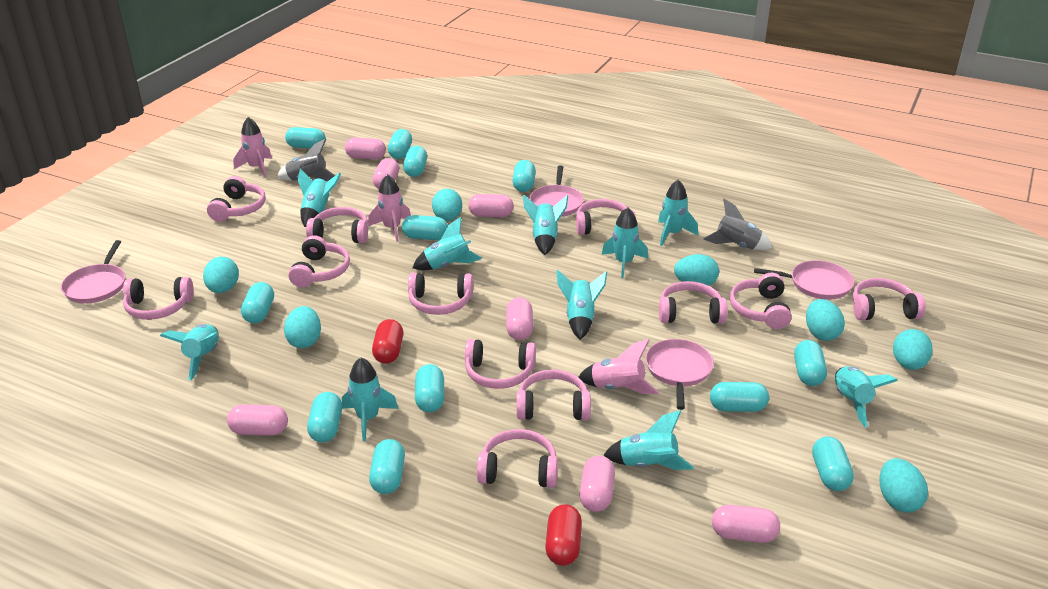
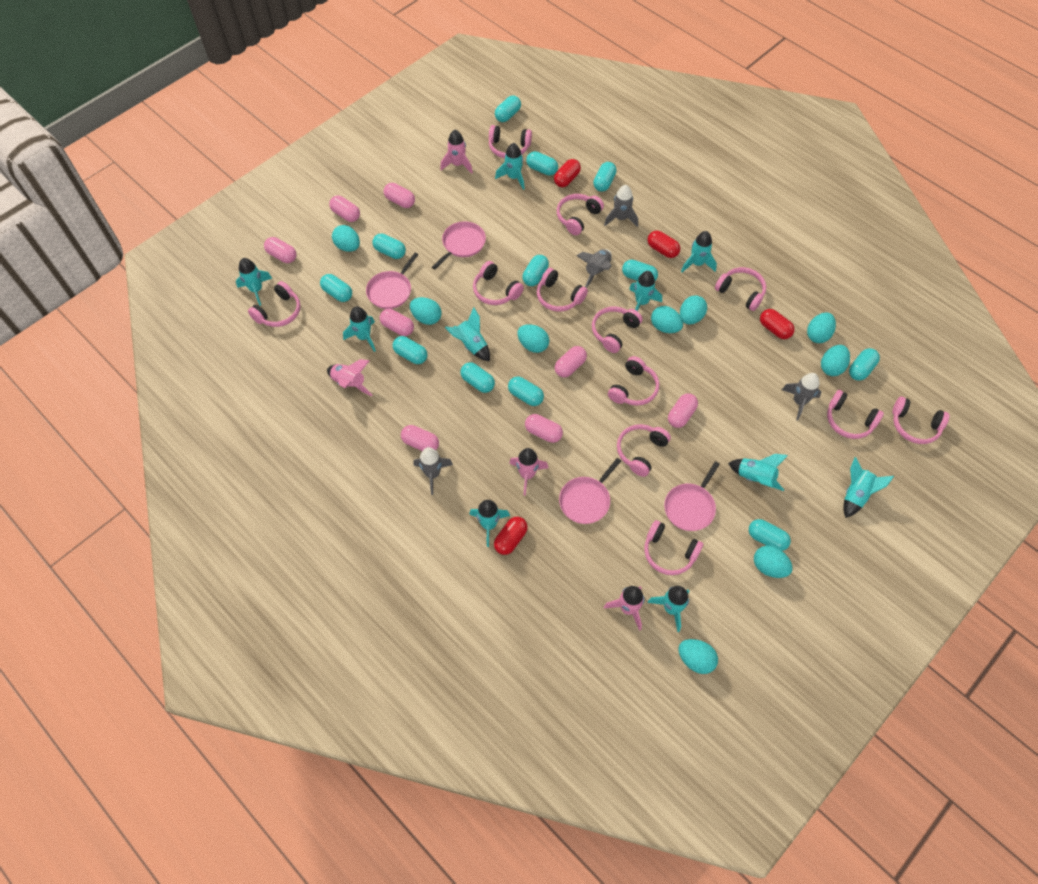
grey rocket: [277,139,336,181] [703,199,773,250] = 2 -> [413,447,453,495] [577,249,612,288] [604,185,638,227] [782,373,822,421] = 4
pink capsule: [227,404,288,436] [345,137,386,160] [373,158,399,189] [468,194,514,217] [506,297,533,340] [579,456,615,512] [712,505,780,543] = 7 -> [264,237,296,263] [329,196,360,222] [380,309,414,336] [384,183,415,208] [401,425,439,451] [525,414,563,443] [555,346,587,377] [668,394,698,428] = 8
pink rocket: [233,117,272,178] [368,174,411,242] [578,339,659,394] = 3 -> [327,359,372,396] [440,130,473,174] [509,448,548,496] [604,586,644,631] = 4
red capsule: [372,319,403,364] [545,504,582,566] = 2 -> [494,517,528,555] [554,159,581,187] [647,231,680,258] [760,309,795,339] = 4
turquoise egg: [203,257,239,293] [284,306,321,348] [432,189,462,221] [674,254,719,286] [806,299,845,341] [880,458,928,513] [893,329,933,370] = 7 -> [332,225,360,252] [410,297,442,325] [517,324,549,353] [651,306,683,333] [679,639,718,674] [680,295,707,325] [754,546,793,578] [807,313,836,343] [821,345,850,376] = 9

